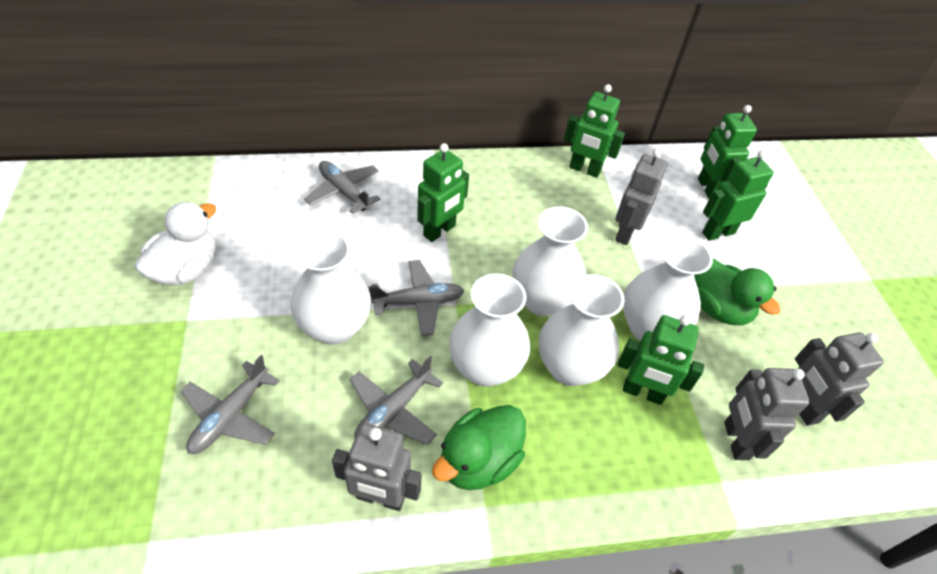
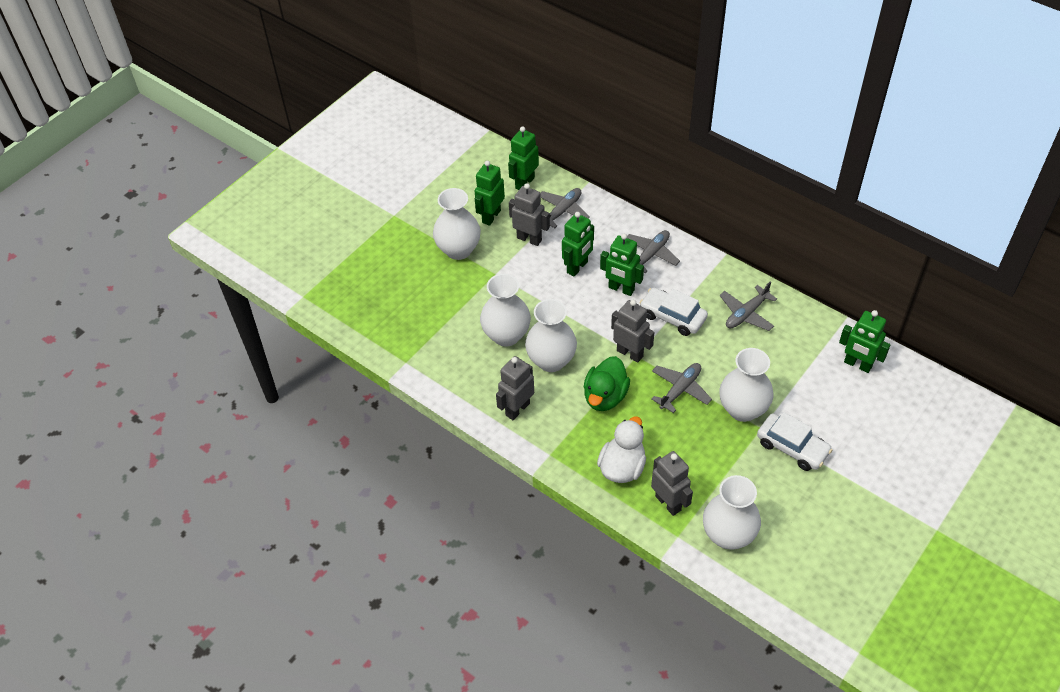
green duck: [432,405,526,490] [694,258,780,325] = 2 -> [584,356,630,411] = 1
white car: none = 0 -> [640,287,708,336] [757,412,832,471] = 2

